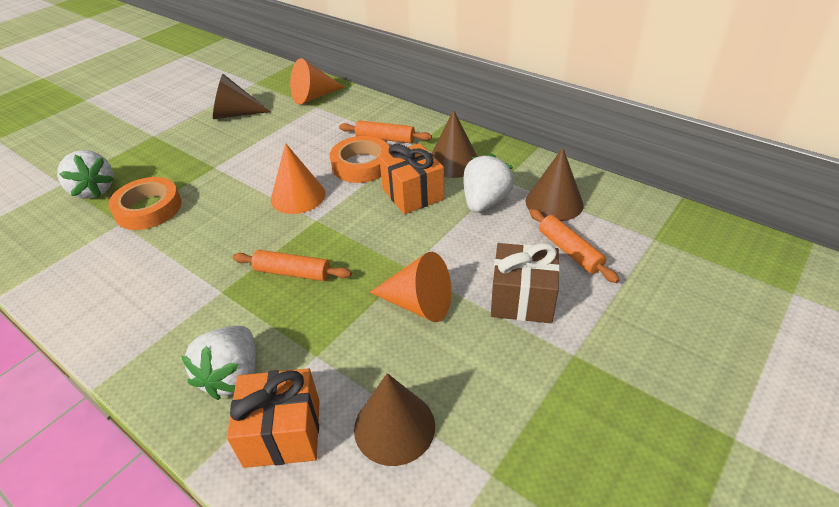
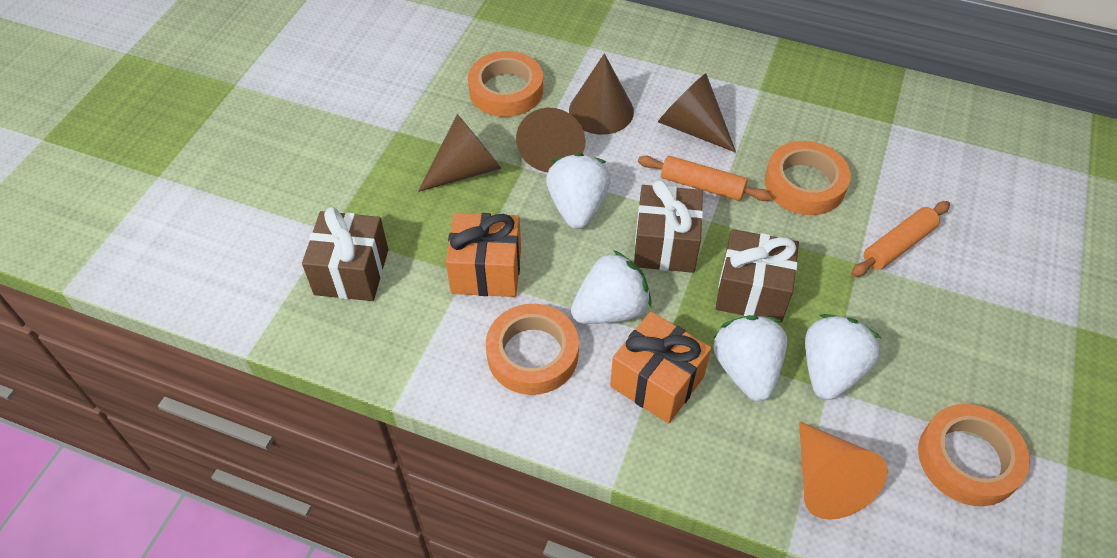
brown gift: [491,243,560,323] = 1 -> [302,207,388,301] [634,180,703,273] [716,229,799,323] = 3
orange cone: [271,143,326,214] [290,58,344,105] [370,252,451,322] = 3 -> [799,421,888,520] = 1
orange rolling pin: [233,250,352,281] [339,120,432,143] [529,209,619,283] = 3 -> [638,156,772,201] [851,201,950,277] = 2
orange tape: [108,177,182,230] [330,136,389,183] = 2 -> [468,51,543,117] [486,304,579,395] [764,141,851,215] [918,404,1030,506] = 4
white strawberry: [57,150,114,199] [181,326,255,400] [463,153,514,213] = 3 -> [546,153,611,229] [571,250,651,324] [713,315,787,401] [805,314,881,400] = 4

